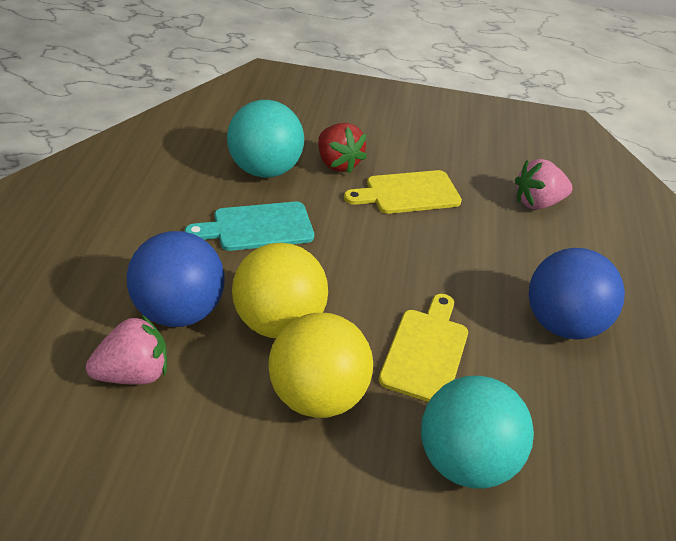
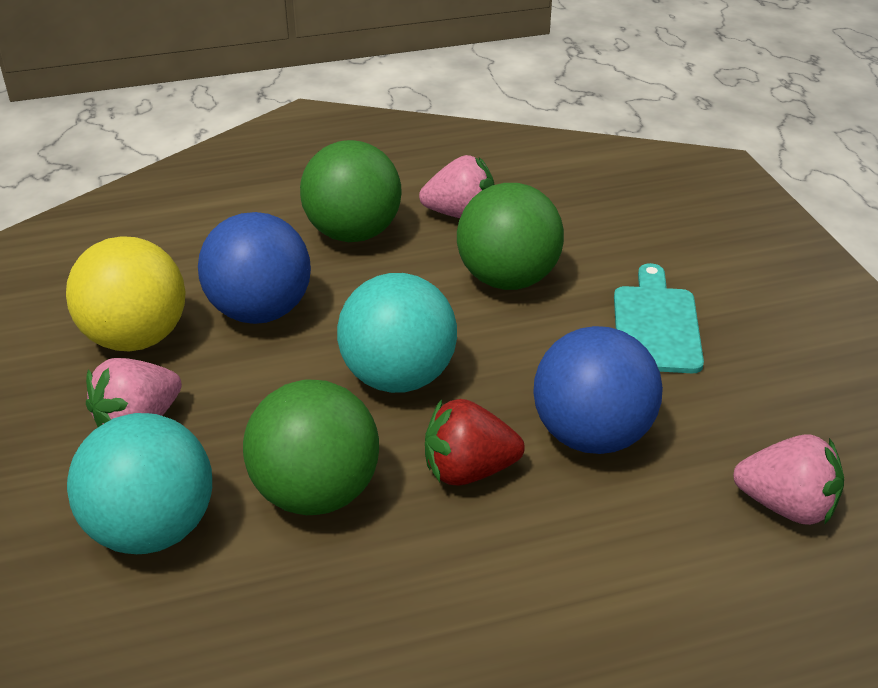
green ball: none = 0 -> [243,379,379,515] [300,140,402,242] [457,183,564,290] = 3
pink strawberry: [86,315,167,385] [515,159,573,209] = 2 -> [86,358,182,427] [419,155,495,218] [733,434,844,525] = 3
yellow ball: [232,243,328,338] [268,313,373,418] = 2 -> [66,236,186,351] = 1
yellow cutting board: [344,170,462,214] [379,294,468,402] = 2 -> none = 0

